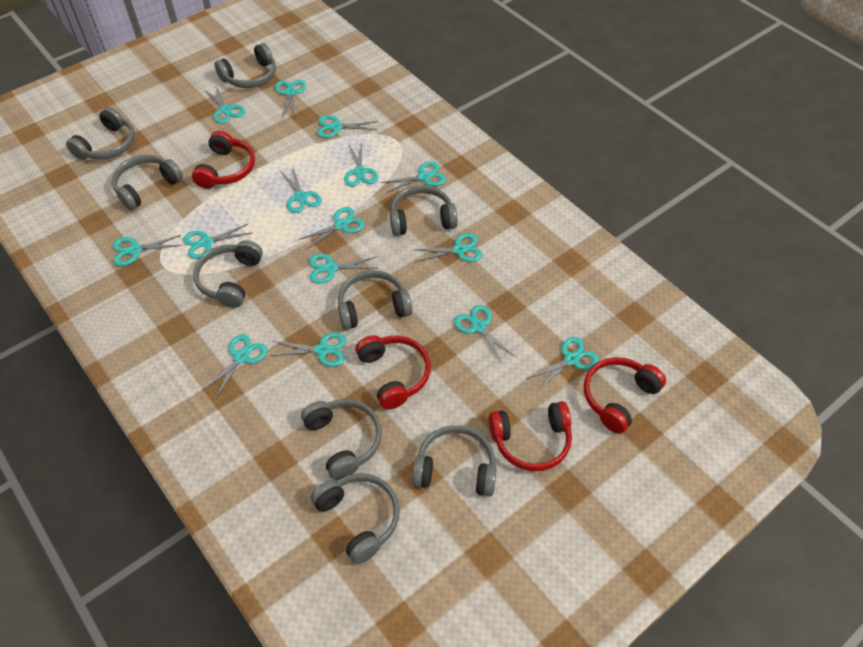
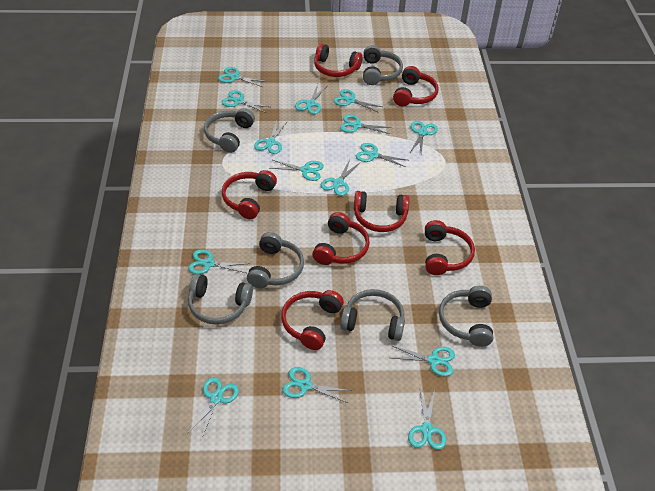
grey headphones: [66,107,135,160] [112,155,183,210] [193,240,263,308] [214,43,276,88] [301,399,382,480] [311,473,400,564] [338,270,412,330] [390,185,458,236] [412,425,497,496] = 9 -> [188,274,253,325] [204,108,255,153] [247,232,304,288] [340,289,405,341] [363,45,403,85] [439,286,493,347] = 6
red headphones: [192,131,255,189] [355,335,431,409] [489,401,572,471] [584,357,666,434] = 4 -> [222,170,277,219] [281,290,344,350] [312,212,370,265] [314,43,363,77] [354,191,410,232] [393,66,439,107] [425,220,475,275] = 7

